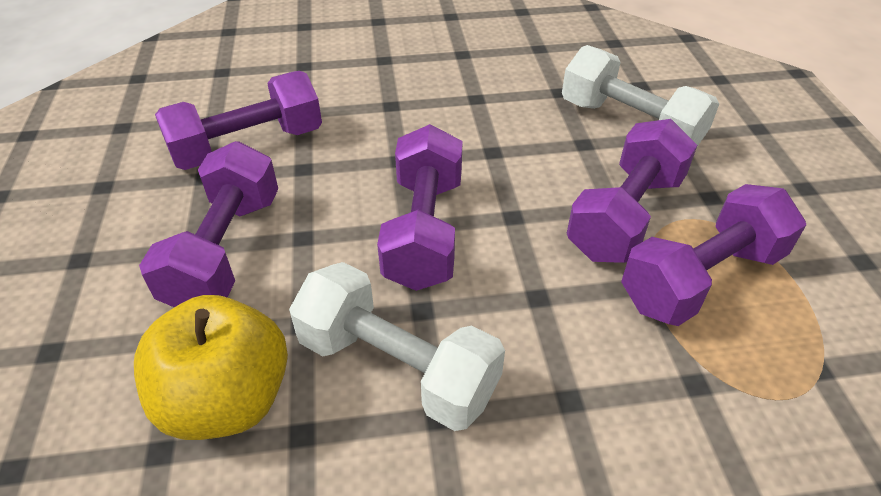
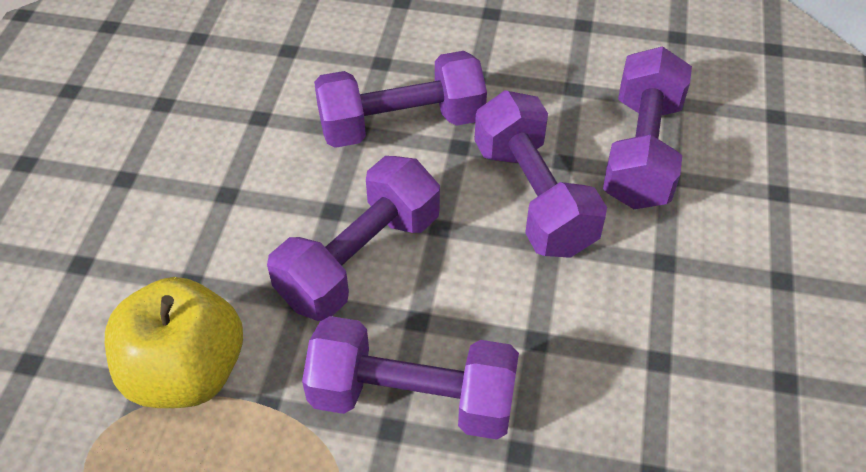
white dumbbell: [289,262,505,431] [562,45,719,147] = 2 -> none = 0

